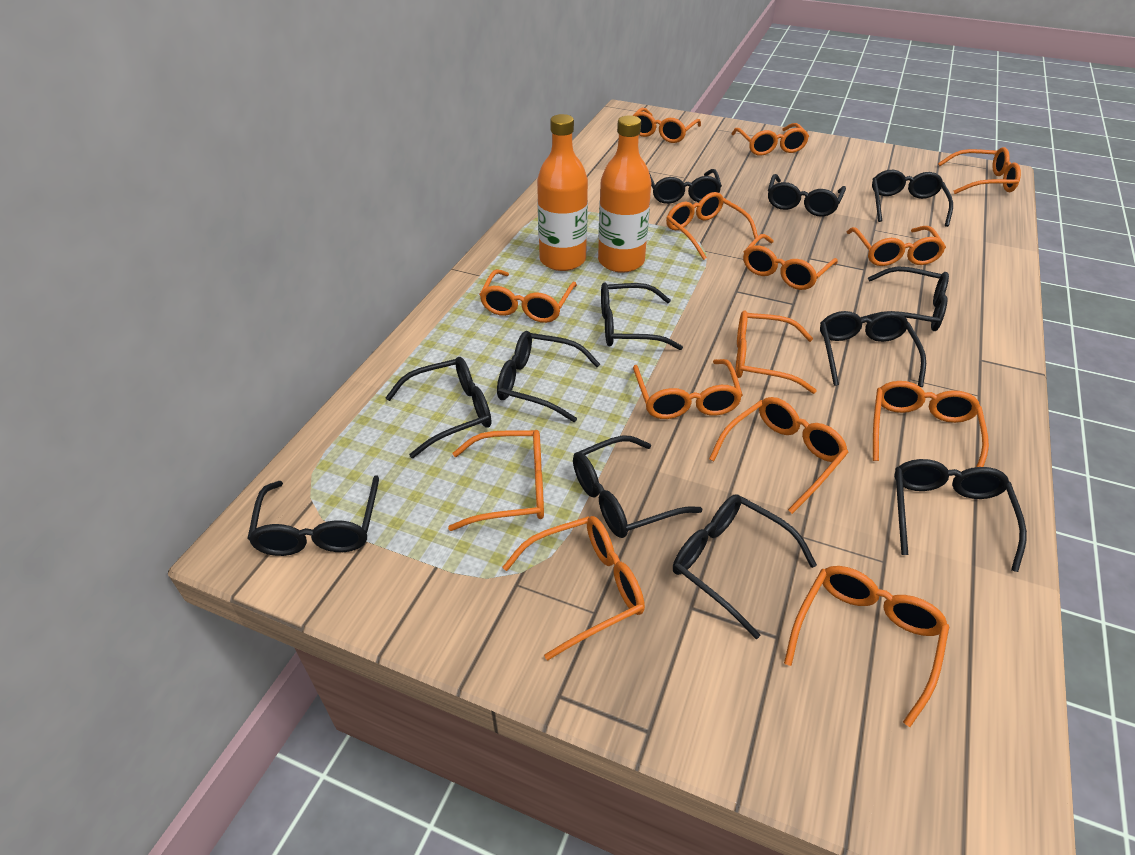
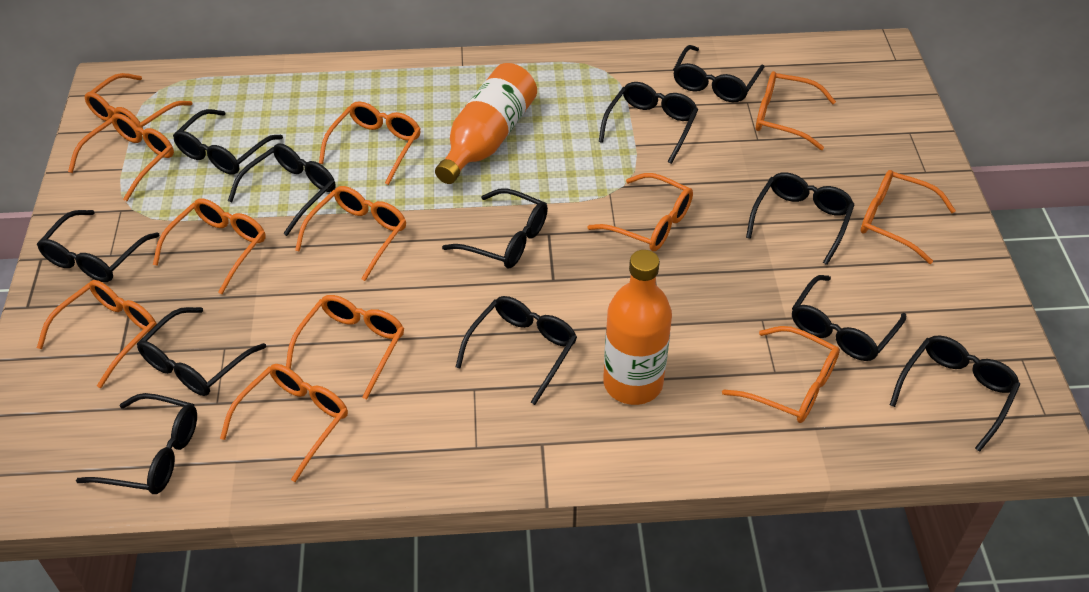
orange glasses: [448,430,544,531] [479,269,577,323] [502,516,645,661] [633,108,701,143] [633,359,743,419] [666,192,758,260] [709,397,849,514] [732,123,809,156] [735,310,817,394] [743,234,838,290] [784,566,949,727] [847,226,946,266] [873,381,989,467] [938,147,1021,194] = 14 -> [37,280,157,388] [68,114,174,201] [84,73,193,129] [153,198,266,294] [220,364,348,482] [286,295,404,400] [295,186,406,281] [319,101,421,185] [587,173,693,251] [722,326,840,423] [756,71,836,150] [861,170,956,264] = 12

